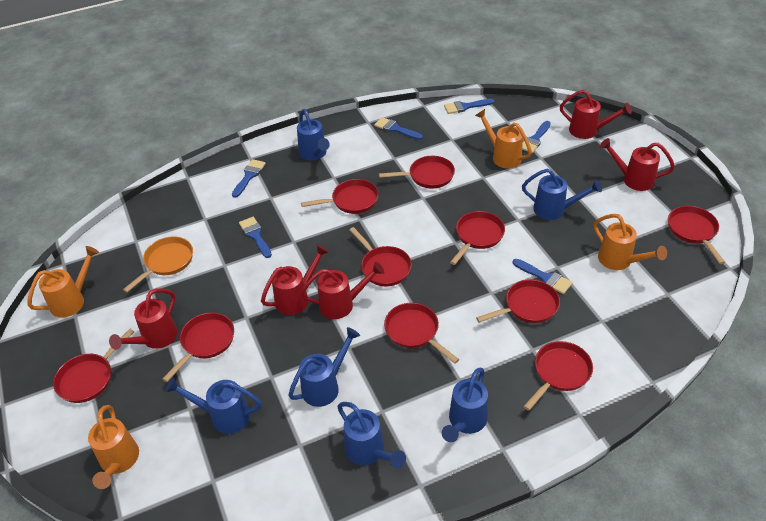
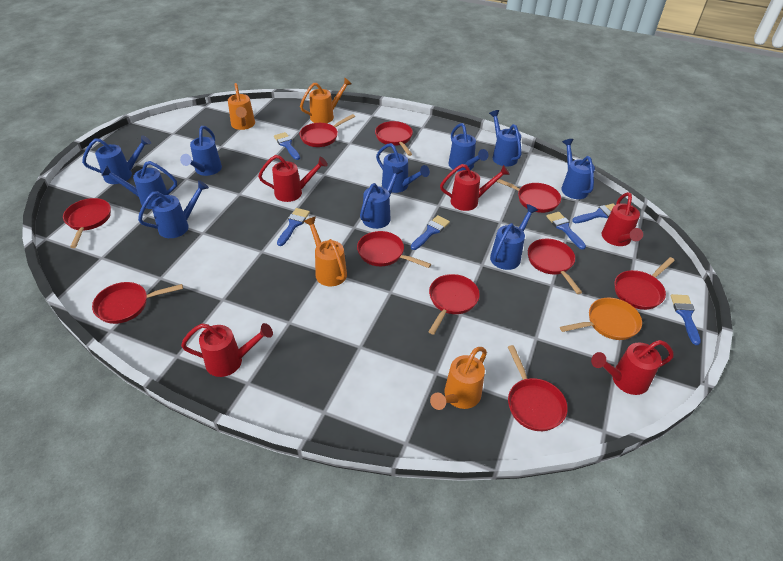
blue watering can: [165,377,262,434] [289,327,360,407] [297,109,330,161] [337,402,406,468] [442,368,488,442] [522,169,602,220] = 6 -> [82,135,151,184] [101,161,177,209] [138,180,209,238] [180,126,222,176] [360,166,403,229] [376,143,430,193] [448,123,489,172] [489,110,522,166] [490,204,538,270] [561,139,595,199] = 10

